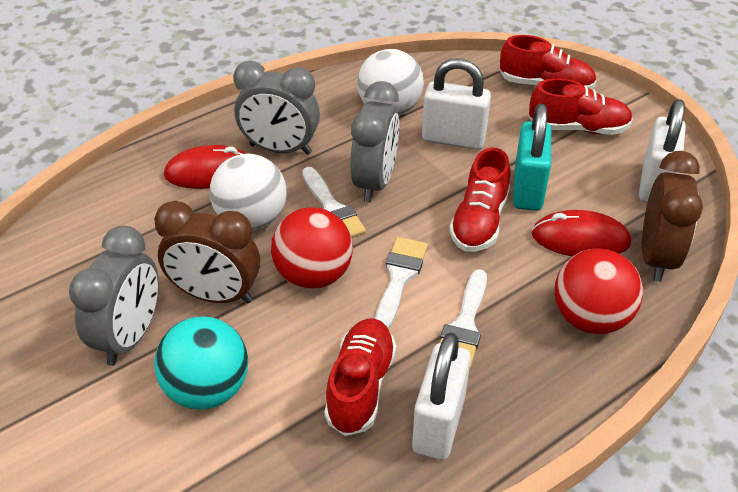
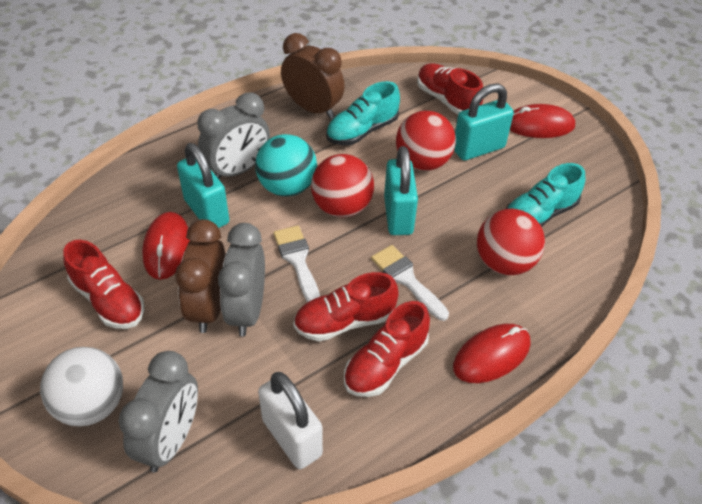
red ball: [271,207,353,289] [555,248,643,334] = 2 -> [311,154,374,218] [396,111,456,171] [477,208,545,275] = 3
red mouse: [164,145,246,189] [532,210,631,256] = 2 -> [142,212,190,280] [453,324,531,383] [510,104,575,138] = 3
turquoise padlock: [513,104,551,211] = 1 -> [177,143,229,228] [384,146,418,235] [454,84,514,161] = 3
turquoise shoe: none = 0 -> [326,81,400,145] [506,163,585,227] = 2
white ball: [210,153,287,230] [357,49,424,116] = 2 -> [40,347,123,427] = 1
white brush: [302,167,366,238] [375,237,428,329] [440,269,487,369] = 3 -> [273,225,320,302] [371,245,449,321] = 2
white padlock: [412,332,471,460] [422,58,491,150] [639,99,686,203] = 3 -> [258,372,323,469] = 1

